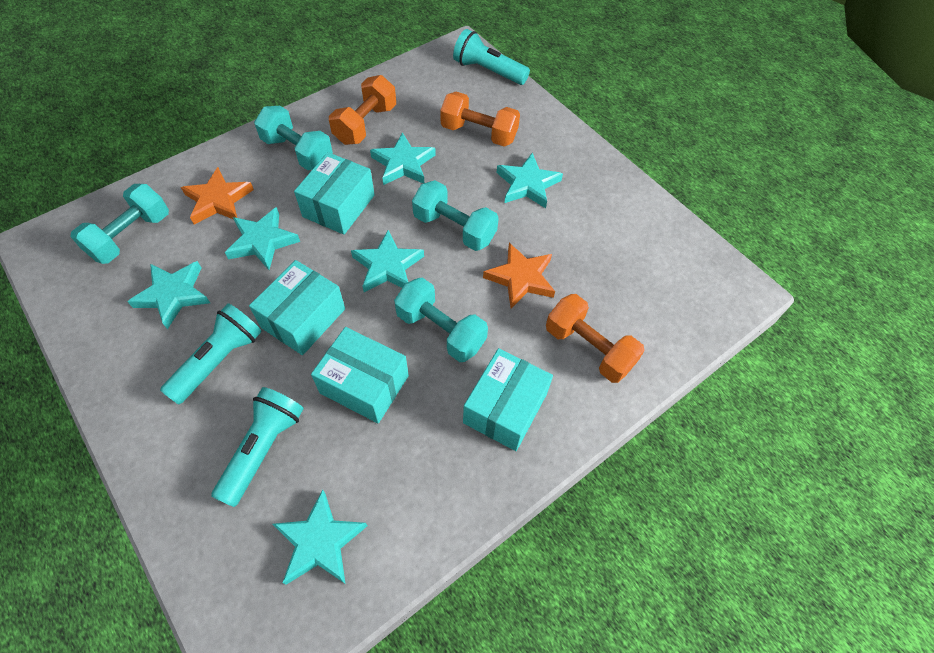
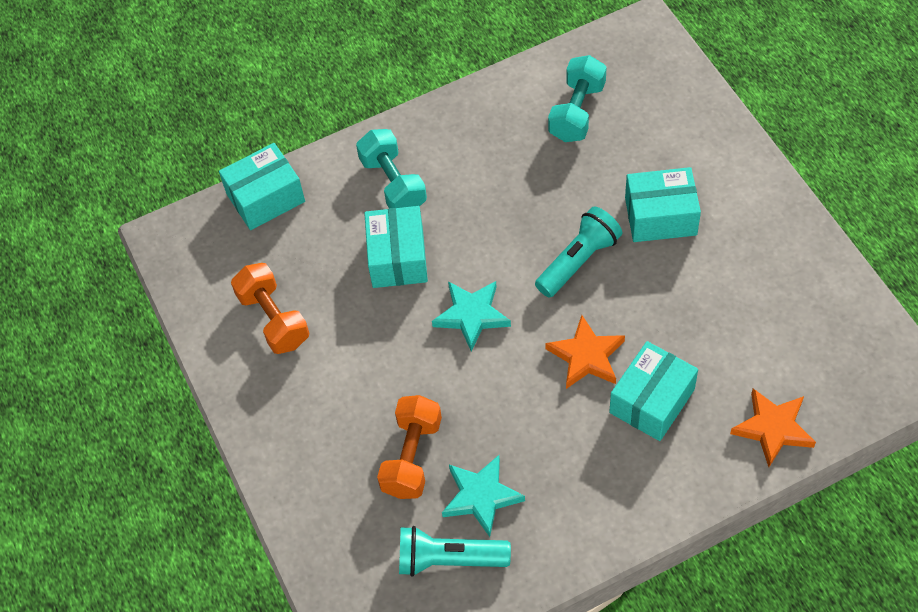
orange dumbbell: [329,75,396,145] [440,92,520,147] [546,294,645,383] = 3 -> [231,263,309,354] [377,395,442,499] = 2
turquoise dumbbell: [70,184,169,264] [254,106,333,170] [394,278,488,362] [412,180,499,251] = 4 -> [356,129,427,208] [548,55,607,142] = 2
turquoise flashlight: [160,303,262,405] [211,387,304,507] [453,29,530,85] = 3 -> [399,526,511,577] [535,207,623,298] = 2
turquoise star: [127,261,210,329] [225,207,300,270] [273,490,367,585] [351,230,424,292] [370,132,436,185] [497,153,563,208] = 6 -> [432,281,511,351] [442,455,525,537] = 2

